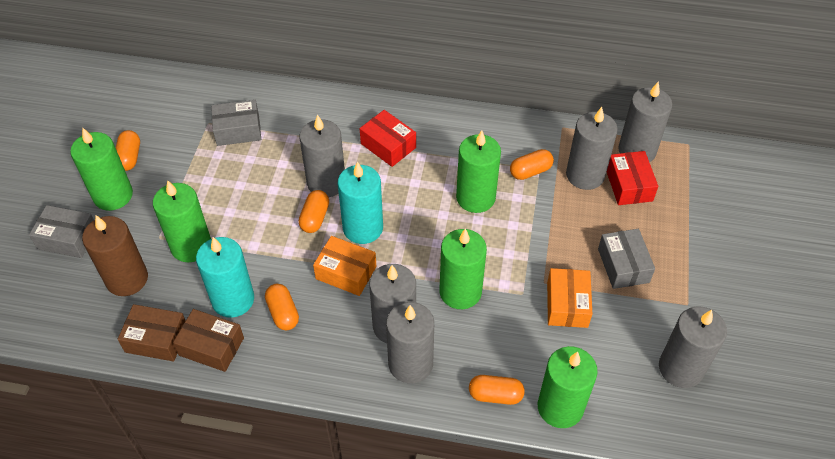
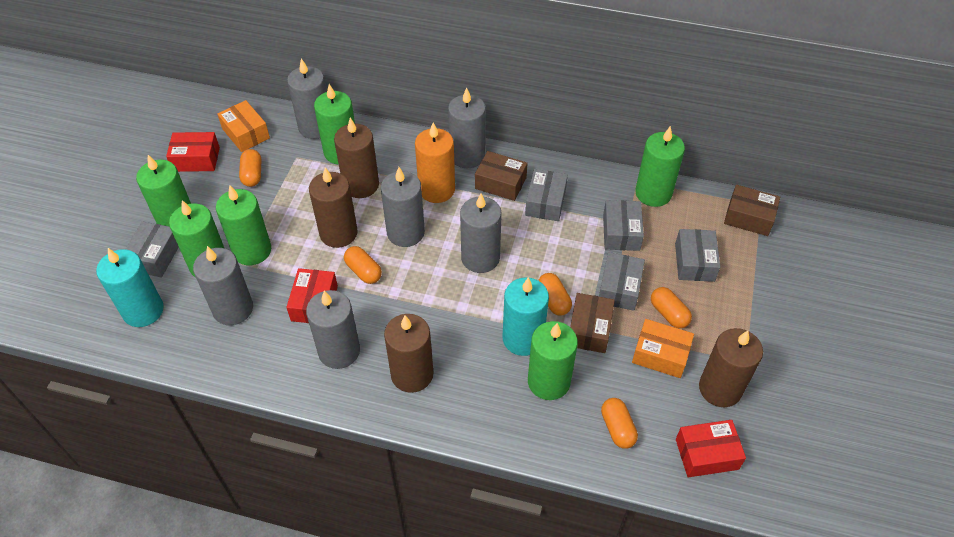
brown box: [118,304,186,362] [173,309,244,372] = 2 -> [475,151,527,201] [570,293,615,353] [724,185,780,236] = 3
brown candle: [82,215,148,296] = 1 -> [309,167,358,248] [334,118,379,198] [384,314,434,393] [699,328,763,407] = 4
green candle: [70,128,133,211] [153,180,211,262] [439,229,487,309] [456,130,501,213] [538,346,598,428] = 5 -> [136,155,191,227] [169,200,224,278] [216,185,271,265] [314,84,355,164] [528,321,578,400] [635,126,685,207] = 6
grey box: [29,205,94,258] [211,100,261,146] [598,229,655,289] = 3 -> [125,221,179,278] [525,169,568,221] [599,252,645,311] [603,200,644,251] [675,229,720,282] = 5
orange candle: none = 0 -> [415,123,455,203] = 1
red box: [360,110,416,167] [607,151,658,205] = 2 -> [166,132,220,172] [286,268,338,323] [676,420,746,477] = 3

